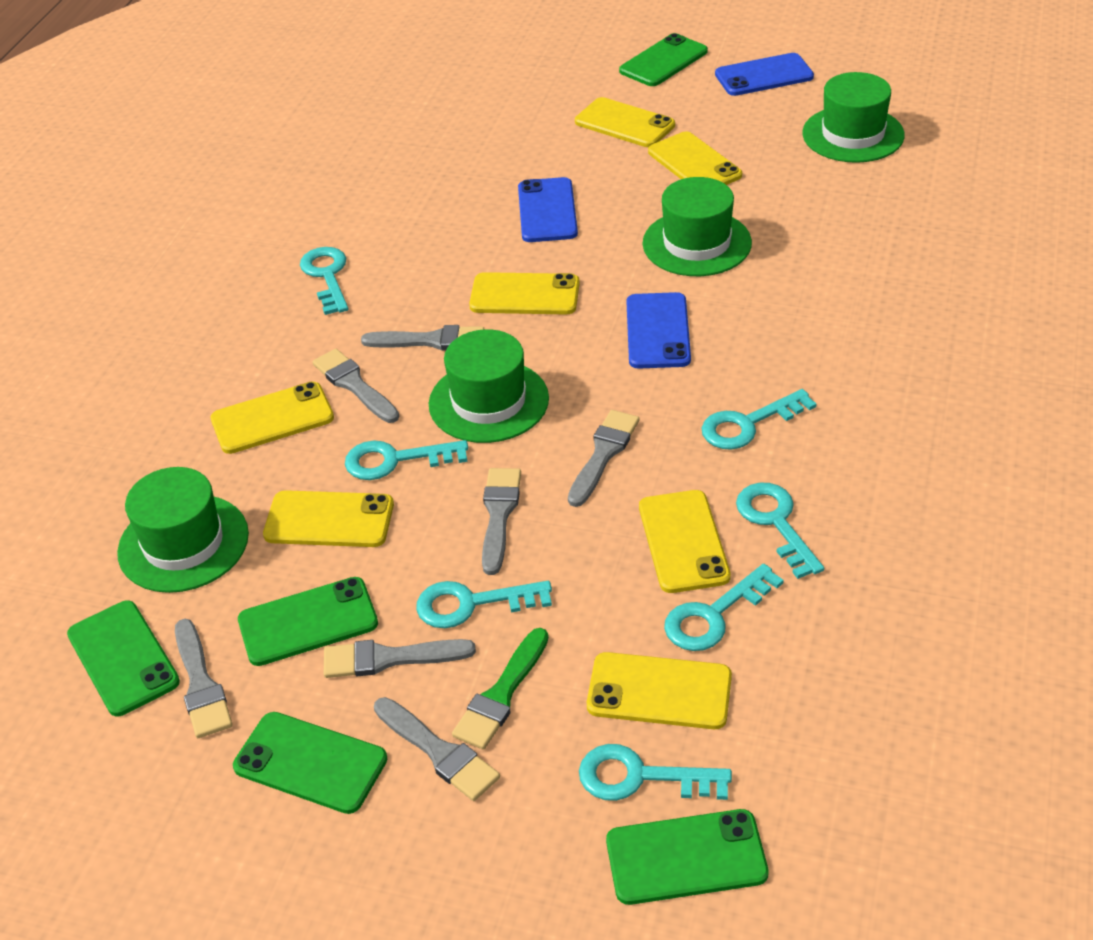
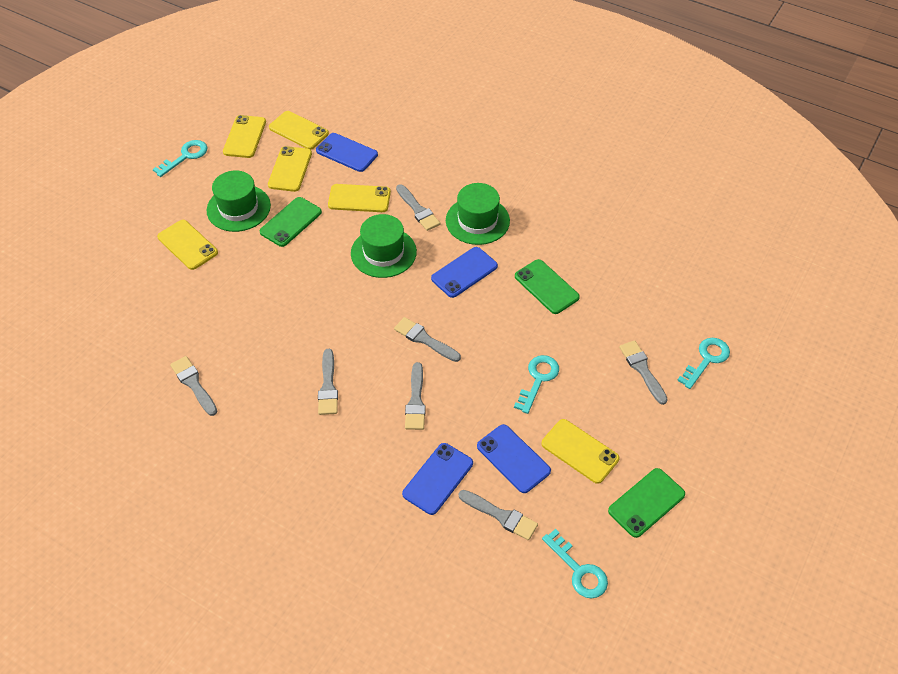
blue phone: [518,177,578,242] [626,292,691,368] [715,53,814,96] = 3 -> [316,133,378,172] [402,443,473,515] [431,247,498,298] [477,424,551,493] = 4
green brush: [452,628,549,750] = 1 -> none = 0
green hat: [117,467,249,593] [429,329,549,443] [643,177,752,276] [802,72,905,163] = 4 -> [207,171,271,232] [351,214,417,278] [446,183,510,245] = 3
green phone: [67,600,180,716] [233,712,387,814] [238,577,378,666] [606,809,769,905] [619,33,708,86] = 5 -> [260,197,322,247] [515,259,580,314] [608,468,685,538] = 3
turquoise key: [300,247,348,315] [345,440,468,480] [416,581,552,628] [579,744,732,801] [664,564,784,651] [702,389,816,450] [736,483,824,579] = 7 -> [153,140,208,177] [514,355,559,414] [542,529,608,599] [677,338,730,389] = 4
yellow phone: [210,382,334,454] [263,490,394,547] [469,272,580,314] [575,97,675,147] [587,652,732,729] [639,490,731,593] [648,132,742,185] = 7 -> [157,220,218,270] [223,115,266,158] [268,146,312,192] [269,111,329,150] [328,184,391,212] [541,419,619,484] = 6

